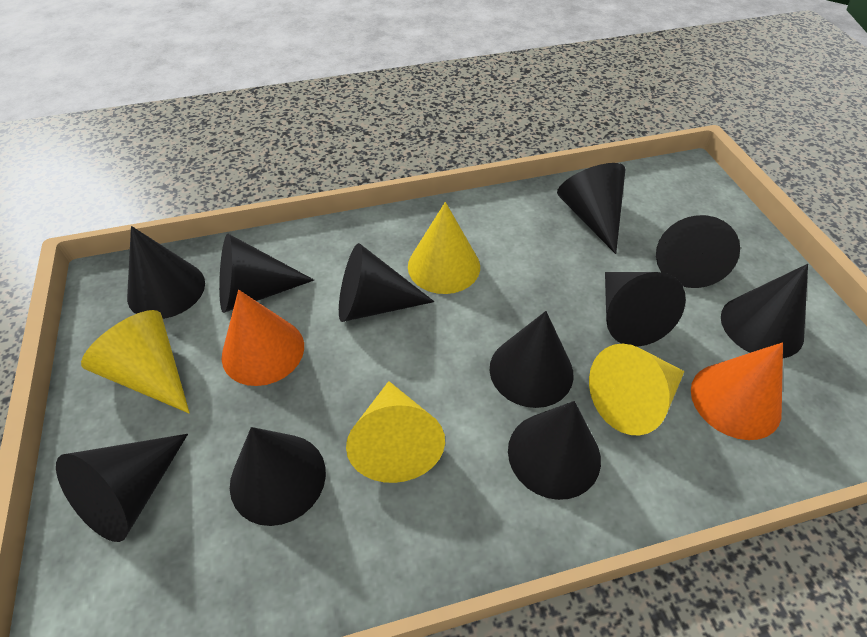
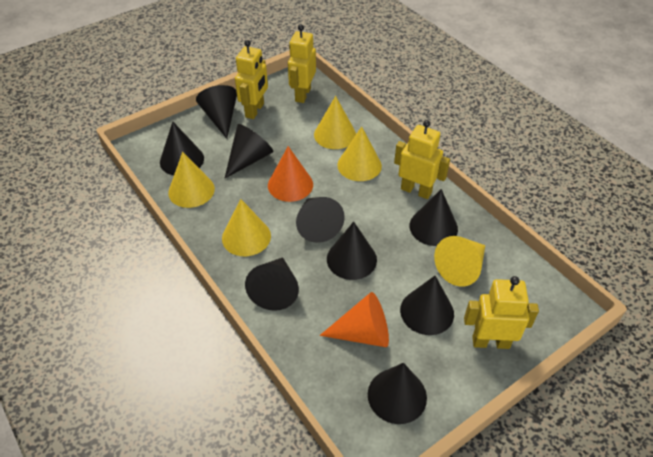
black cone: [56,434,188,542] [127,226,205,319] [219,233,314,313] [230,427,326,526] [339,243,435,322] [490,311,574,408] [508,401,601,500] [557,163,625,254] [605,272,686,347] [656,215,740,288] [721,264,808,358] = 11 -> [160,121,204,175] [196,85,237,139] [224,124,273,179] [245,257,299,311] [296,197,345,243] [327,222,377,280] [368,363,427,424] [400,276,454,335] [409,189,458,246] = 9
yellow cone: [81,310,190,413] [346,381,445,483] [408,202,480,294] [589,344,685,435] = 4 -> [168,152,215,208] [222,199,271,256] [314,96,356,149] [337,126,382,181] [434,236,485,287] = 5
yellow robot: none = 0 -> [235,40,268,119] [288,25,316,103] [394,120,450,199] [464,276,539,349] = 4

